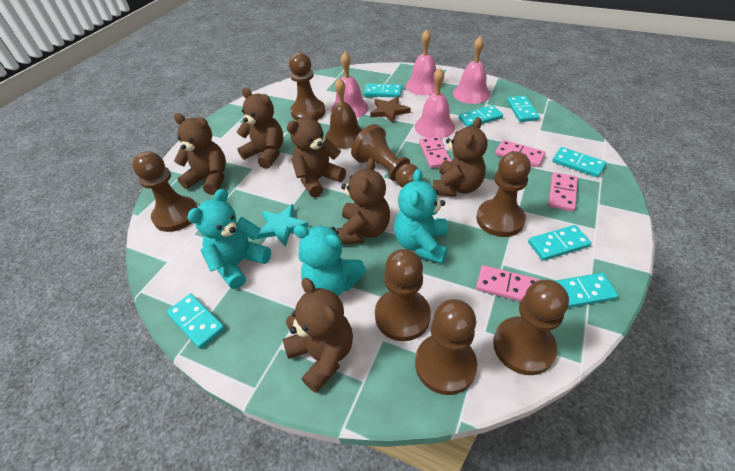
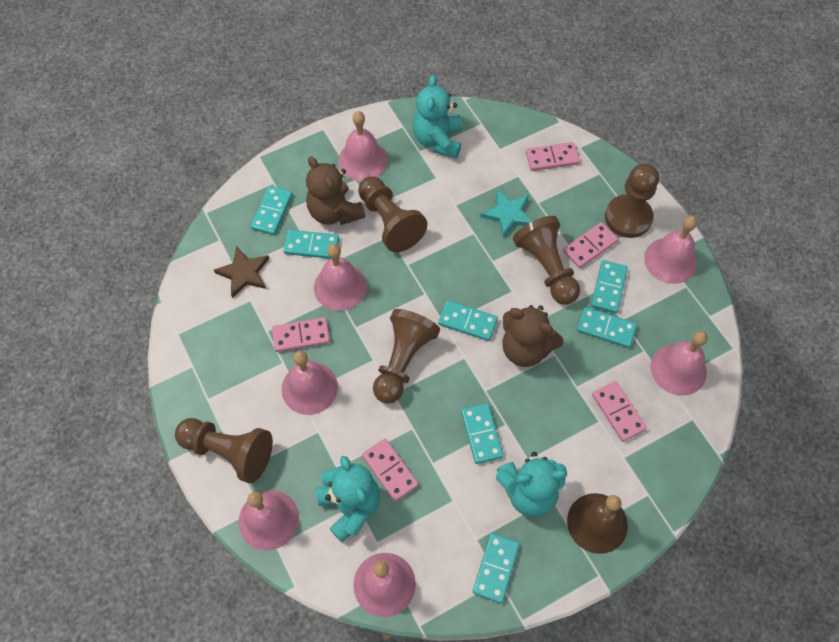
brown pawn: [132,151,198,232] [289,52,325,121] [351,124,418,188] [375,249,431,341] [415,299,477,395] [477,151,531,237] [493,280,569,375] = 7 -> [175,418,273,483] [358,177,428,252] [373,309,440,404] [513,216,580,305] [605,164,659,238] = 5
brown teddy bear: [174,113,226,195] [237,88,284,169] [283,278,353,393] [287,109,346,197] [337,158,390,244] [433,117,488,197] = 6 -> [306,156,365,225] [502,305,564,367] = 2
pink bell: [331,52,369,118] [406,30,442,95] [415,68,455,139] [453,37,491,104] = 4 -> [239,490,299,550] [282,351,338,415] [314,244,367,311] [338,111,388,181] [353,553,416,617] [644,216,697,284] [650,331,708,396] = 7
pink domino: [419,136,451,169] [476,265,540,302] [495,140,546,167] [548,172,578,212] = 4 -> [272,317,330,352] [362,439,418,502] [526,142,580,171] [563,222,618,268] [592,381,647,442] = 5

